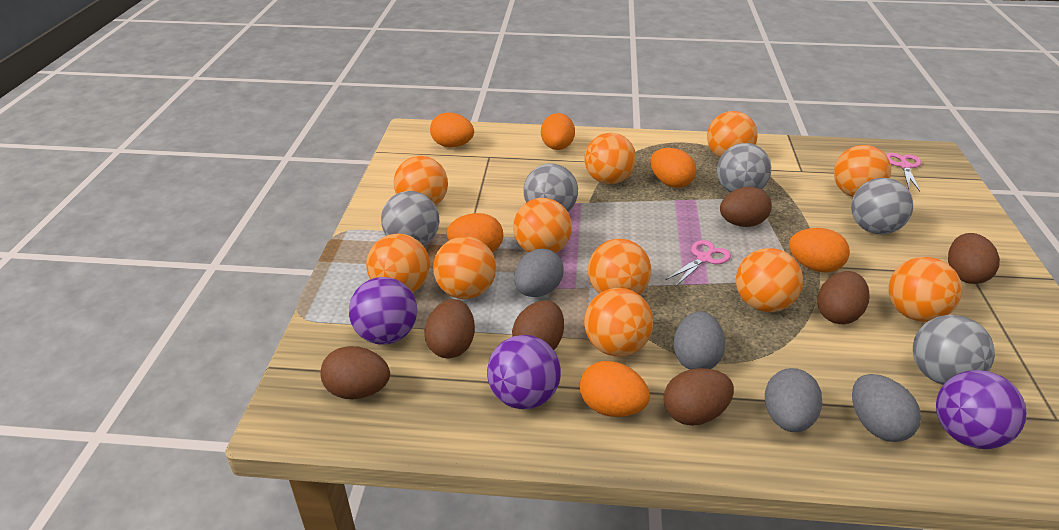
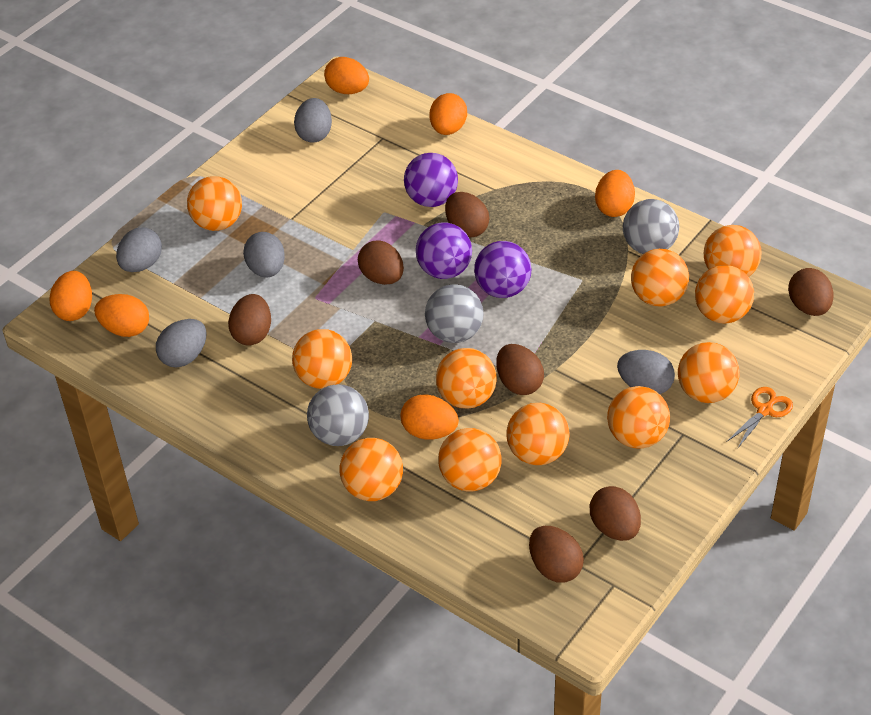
grey ball: [381,191,439,246] [523,163,578,212] [717,143,771,192] [851,178,913,234] [913,315,995,385] = 5 -> [307,384,369,446] [425,284,484,343] [623,199,679,254] = 3
grey egg: [514,249,564,297] [673,311,725,370] [765,368,822,432] [852,374,921,442] = 4 -> [116,227,162,272] [156,319,207,368] [243,232,285,278] [294,98,332,143] [617,350,675,394] = 5
orange scissors: none = 0 -> [727,387,793,449] = 1
pink scissors: [665,240,731,286] [886,153,921,191] = 2 -> none = 0

